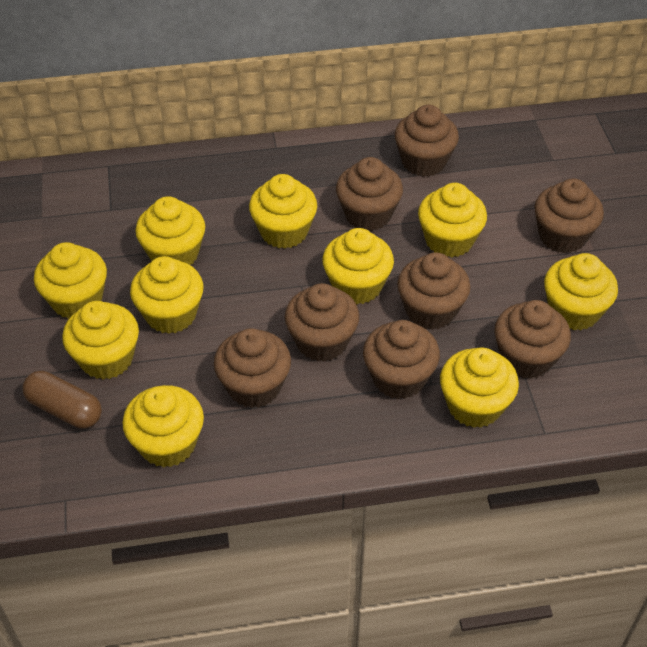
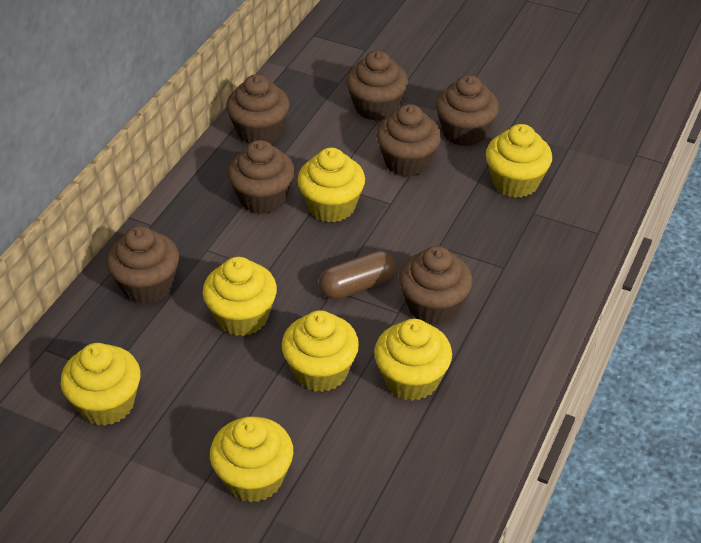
brown cupcake: [214,328,291,408] [285,283,359,362] [336,157,403,231] [363,320,440,399] [395,105,459,177] [397,252,471,330] [495,300,571,379] [534,178,604,253] = 8 -> [106,226,179,304] [226,74,290,144] [228,140,295,214] [346,51,408,121] [376,104,441,177] [399,246,473,325] [435,75,499,146] = 7
yellow cupcake: [34,242,107,319] [62,301,139,379] [123,385,204,468] [130,256,204,334] [135,196,205,265] [249,174,317,248] [322,228,394,304] [418,183,487,257] [440,348,519,428] [544,253,618,330] = 10 -> [61,343,140,425] [203,257,277,336] [210,416,293,502] [282,310,359,392] [298,148,365,222] [374,319,452,401] [486,124,552,198] = 7

